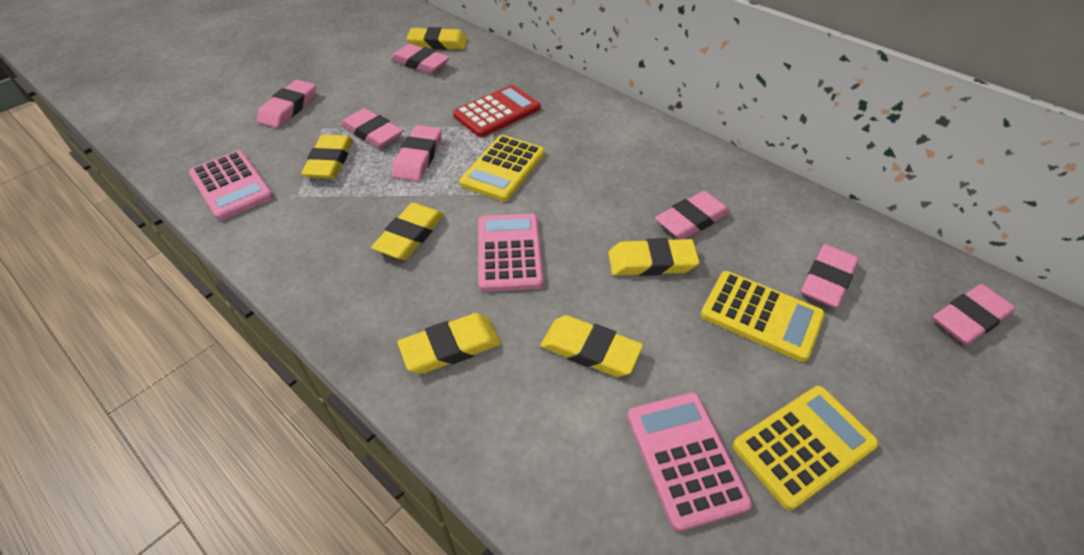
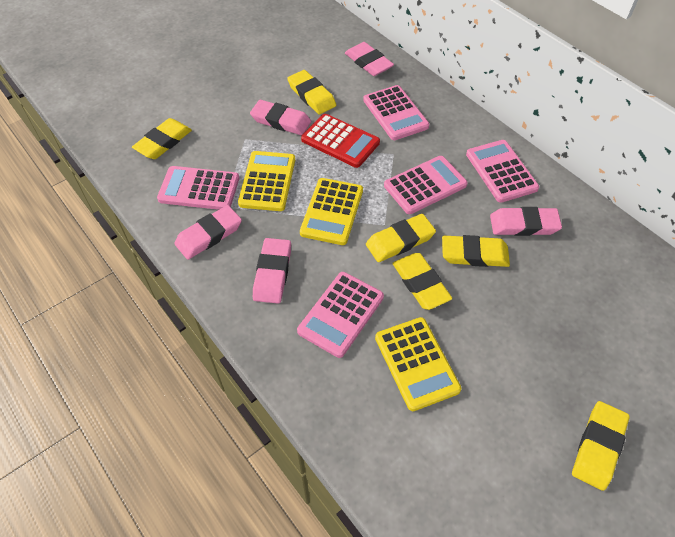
pink calculator: [189,151,273,220] [478,213,544,292] [627,392,752,532] = 3 -> [157,166,239,210] [297,272,384,358] [363,85,429,140] [384,156,468,214] [466,140,539,203] = 5
pink eraser: [257,80,316,128] [341,108,403,148] [391,43,450,74] [392,125,442,181] [655,191,730,239] [800,244,859,308] [933,284,1016,345] = 7 -> [174,205,242,260] [250,100,311,135] [253,238,291,304] [345,42,394,76] [490,207,562,236] = 5

